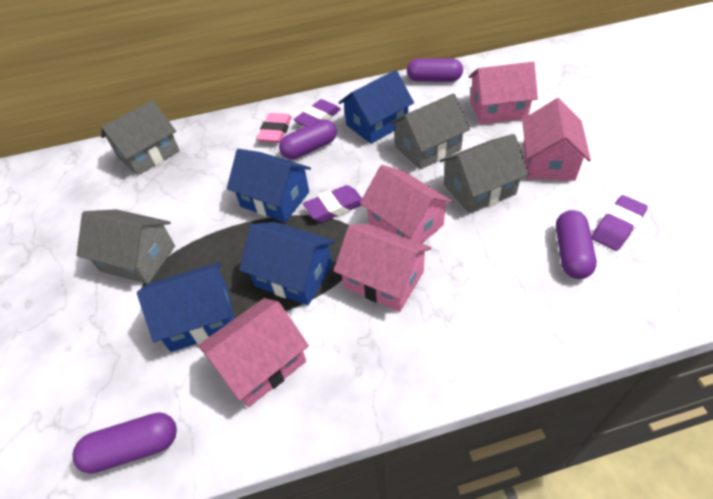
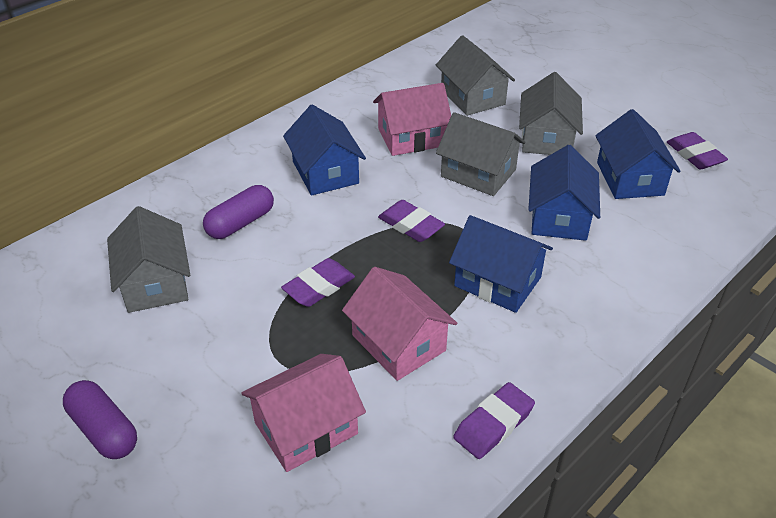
pink eraser: [257,113,292,143] = 1 -> none = 0
pink house: [198,298,309,407] [334,223,431,312] [360,165,453,243] [469,62,538,124] [522,98,591,181] = 5 -> [242,354,366,472] [342,267,457,381] [373,83,451,156] = 3
purple capsule: [73,412,177,474] [279,119,337,160] [407,58,463,82] [556,210,597,279] = 4 -> [63,380,137,459] [203,185,274,239] = 2
purple eraser: [294,99,341,127] [303,185,362,222] [592,195,648,251] = 3 -> [281,258,355,307] [378,200,445,242] [453,382,535,459] [667,132,728,169] = 4

